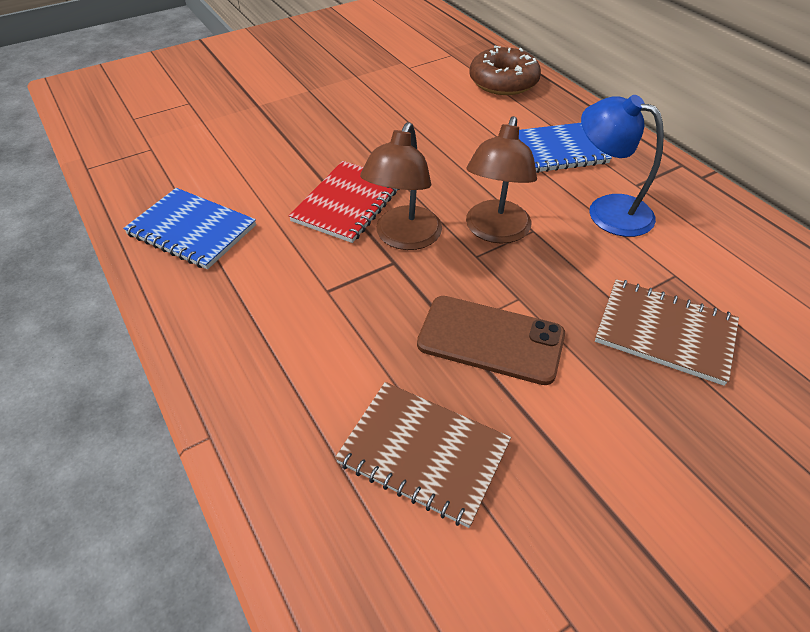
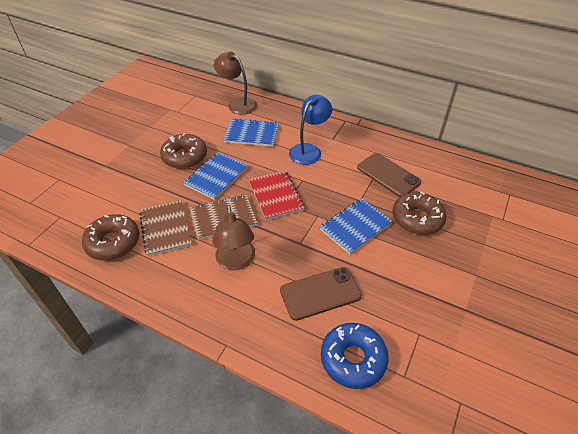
blue donut: none = 0 -> [321,323,389,389] = 1
blue notebook: [123,188,256,269] [519,123,612,173] = 2 -> [183,152,248,200] [224,118,279,147] [320,198,393,254] = 3
brown donut: [469,46,541,95] = 1 -> [82,214,139,260] [160,133,207,169] [393,191,447,235] = 3
brown phone: [417,296,565,385] = 1 -> [280,267,362,321] [357,153,421,197] = 2

